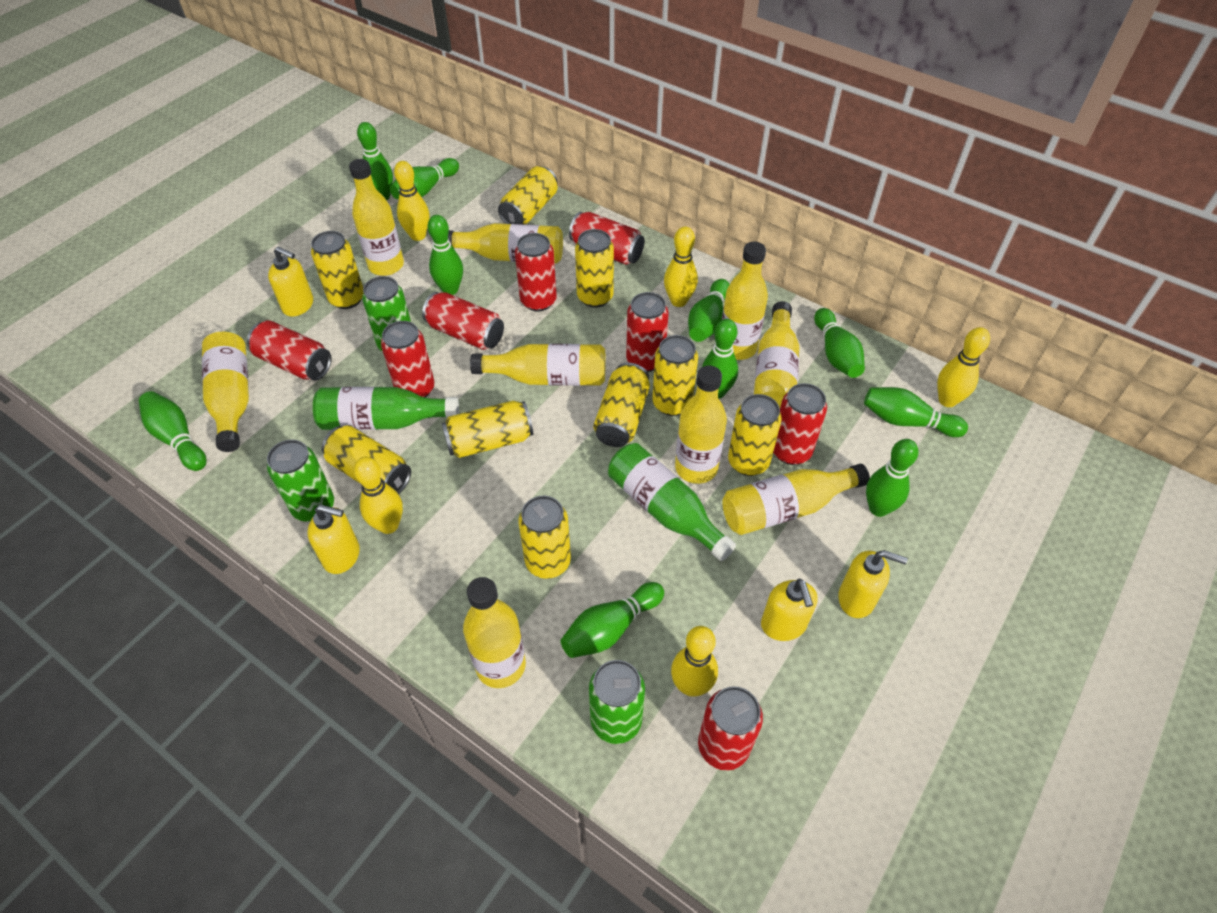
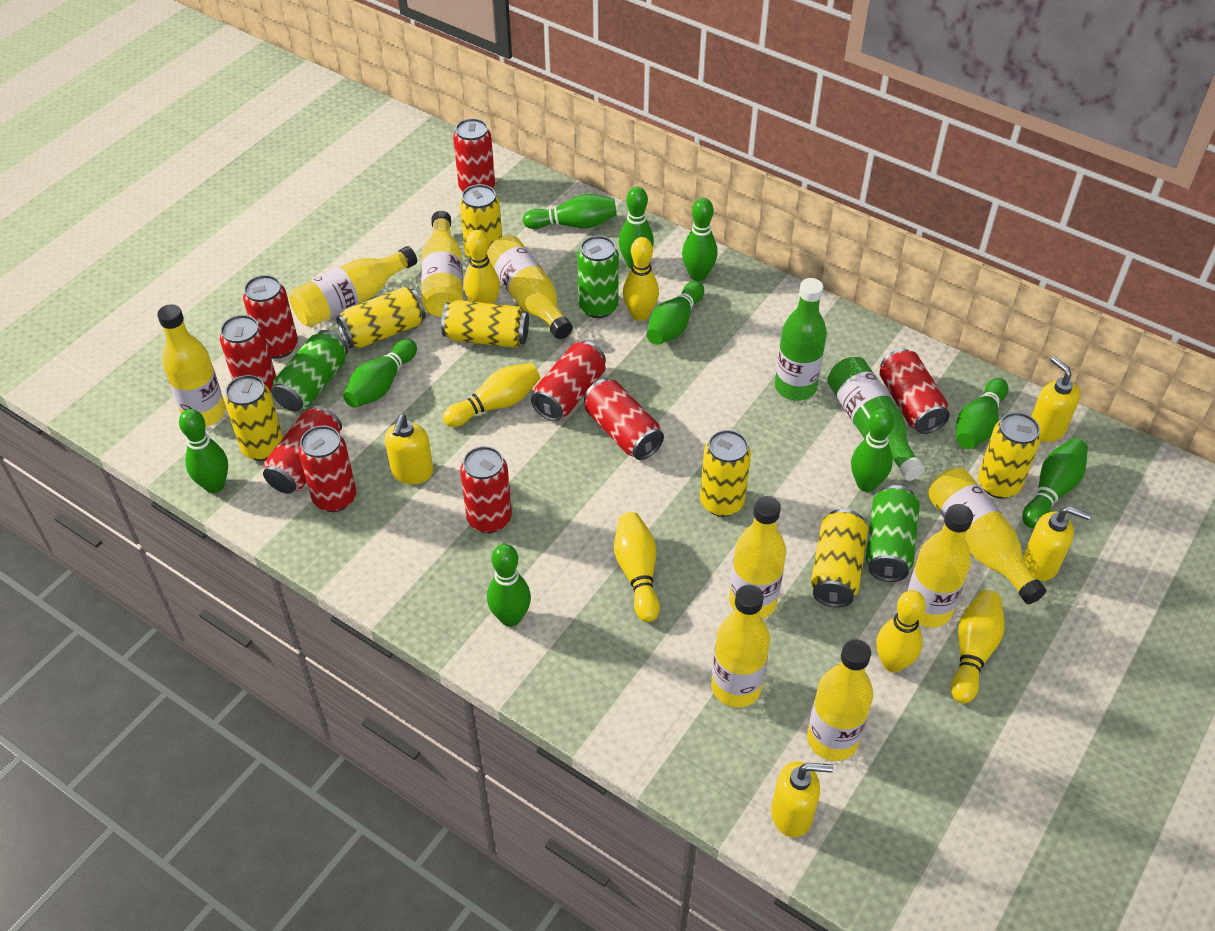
red can: [247,320,332,380] [381,321,435,398] [422,292,504,350] [515,233,557,311] [569,212,645,265] [626,292,669,372] [698,686,763,770] [773,383,827,465] = 8 -> [220,315,276,393] [243,275,298,359] [263,406,342,494] [299,426,356,512] [453,118,495,191] [460,446,512,533] [531,341,606,421] [584,379,664,460] [879,349,950,434] = 9
yellow bowling pin: [354,457,403,534] [394,161,429,241] [664,227,698,307] [671,626,718,697] [937,327,990,407] = 5 -> [443,363,540,427] [464,230,500,304] [614,512,660,622] [623,237,659,321] [876,590,926,672] [951,590,1005,704] = 6
yellow can: [311,231,364,309] [322,425,411,494] [442,401,533,458] [498,166,558,224] [519,496,571,579] [575,229,614,308] [594,363,650,447] [652,335,698,416] [728,394,782,476] = 9 -> [225,375,283,461] [336,287,425,348] [441,300,529,348] [460,184,502,259] [700,430,751,517] [811,509,868,608] [978,412,1041,499] = 7

